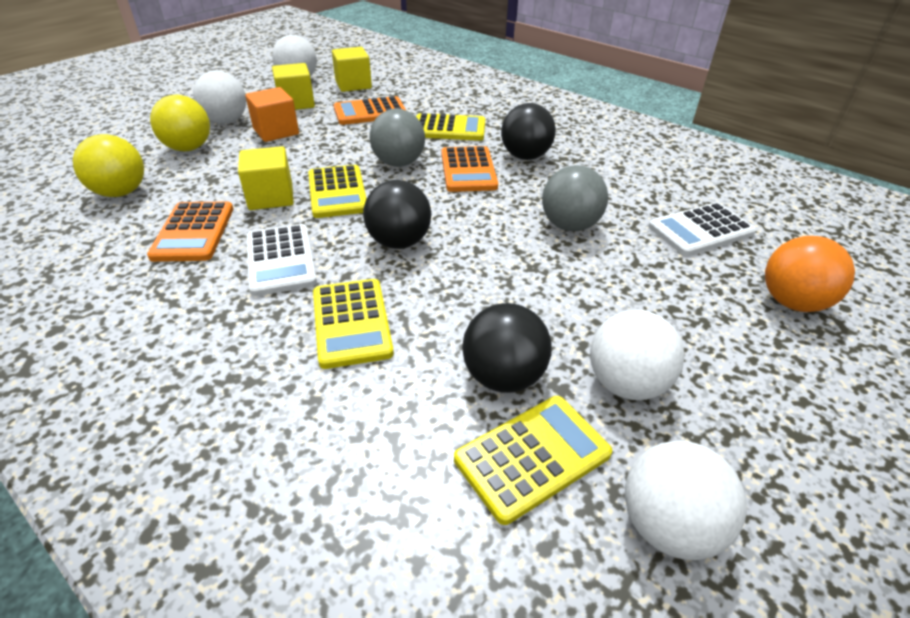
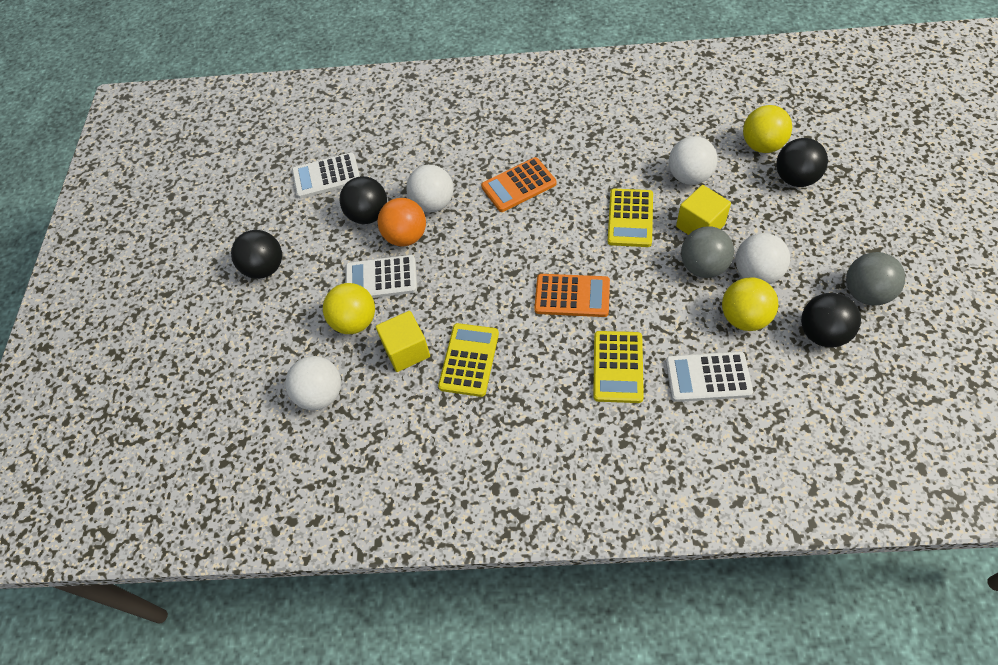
black ball: [363,180,431,249] [462,303,551,393] [501,103,556,160] = 3 -> [231,230,282,279] [339,176,387,224] [776,138,828,187] [801,293,861,347] = 4
orange calculator: [147,201,233,262] [334,96,407,125] [441,146,498,192] = 3 -> [481,157,557,212] [534,274,610,317] = 2
orange cube: [245,87,299,142] = 1 -> none = 0
white calculator: [246,224,317,296] [648,202,756,256] = 2 -> [292,153,360,199] [346,255,417,298] [666,351,753,402] = 3
yellow ball: [73,134,144,197] [150,95,210,151] = 2 -> [323,283,375,334] [722,277,779,331] [743,105,792,153] = 3
yellow calculator: [308,165,366,218] [313,279,394,369] [416,113,485,141] [454,396,612,525] = 4 -> [438,323,499,397] [593,331,644,403] [607,189,653,247] = 3
yellow cube: [238,146,294,210] [272,63,315,110] [332,47,372,92] = 3 -> [376,311,430,372] [676,185,731,235] = 2

